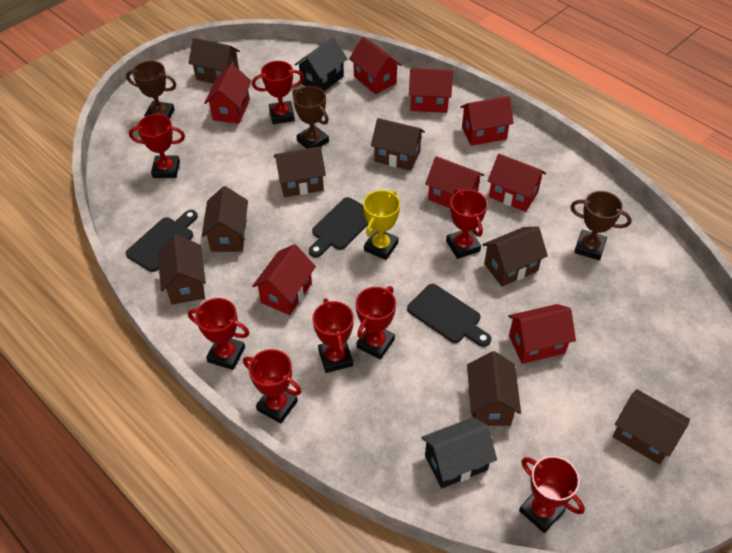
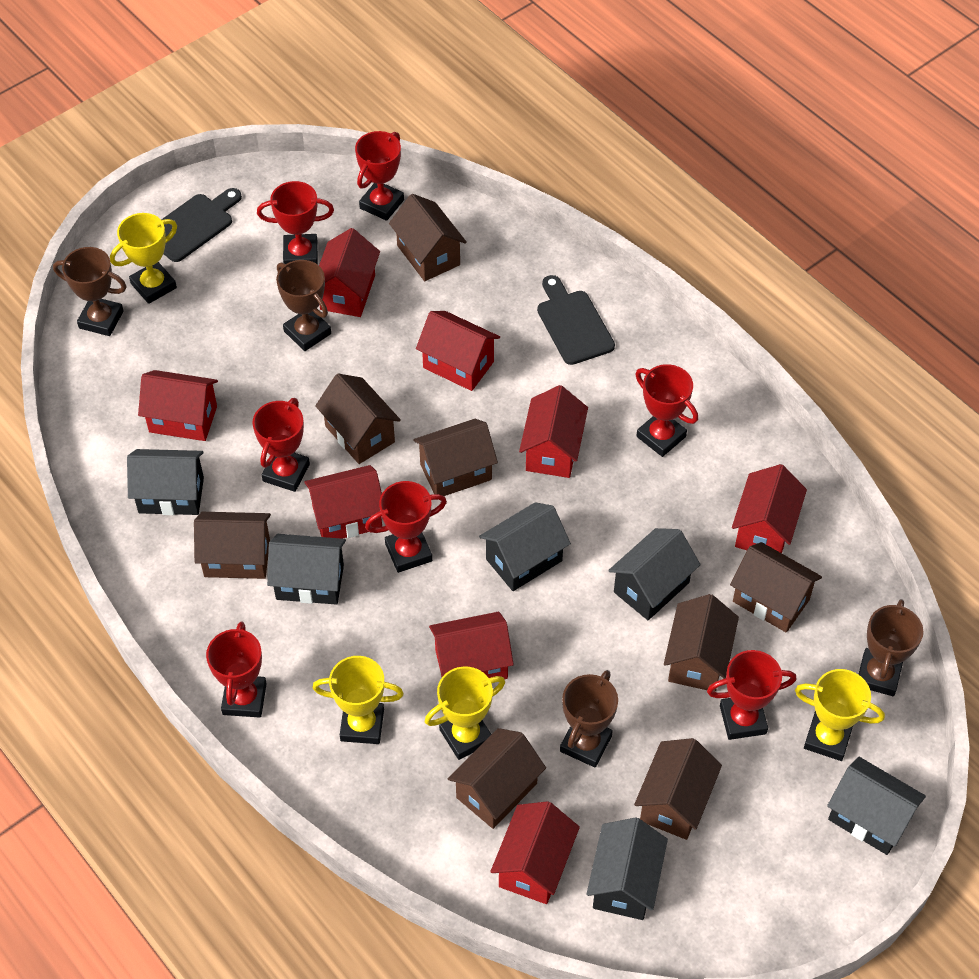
black cutting board: [126,210,198,272] [309,197,368,257] [407,284,491,347] = 3 -> [161,188,242,262] [537,275,615,365] = 2
black house: [295,37,347,91] [421,417,497,489] = 2 -> [127,449,204,515] [267,534,346,605] [479,502,571,591] [586,817,668,920] [608,528,701,620] [827,757,926,855] = 6
brown trophy: [126,61,176,119] [293,86,329,149] [570,191,632,260] = 3 -> [53,247,127,336] [276,260,331,351] [560,670,618,767] [858,599,923,696] = 4
red trophy: [129,114,185,178] [188,298,249,370] [243,349,302,424] [252,61,304,124] [312,298,354,373] [356,286,396,360] [446,189,488,259] [519,456,585,533] = 8 -> [206,621,267,718] [252,398,310,492] [257,181,334,265] [355,131,404,221] [365,481,447,573] [635,364,698,457] [707,650,796,740] = 7
yellow trophy: [363,190,400,260] = 1 -> [110,213,177,304] [312,656,404,744] [425,666,505,760] [795,669,885,761] = 4

